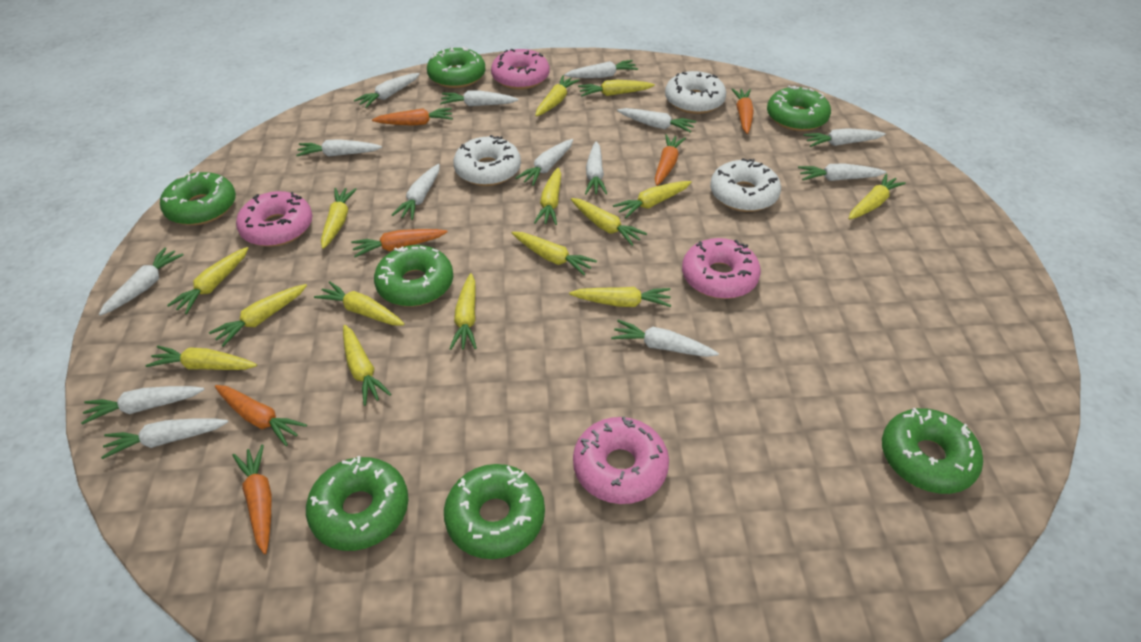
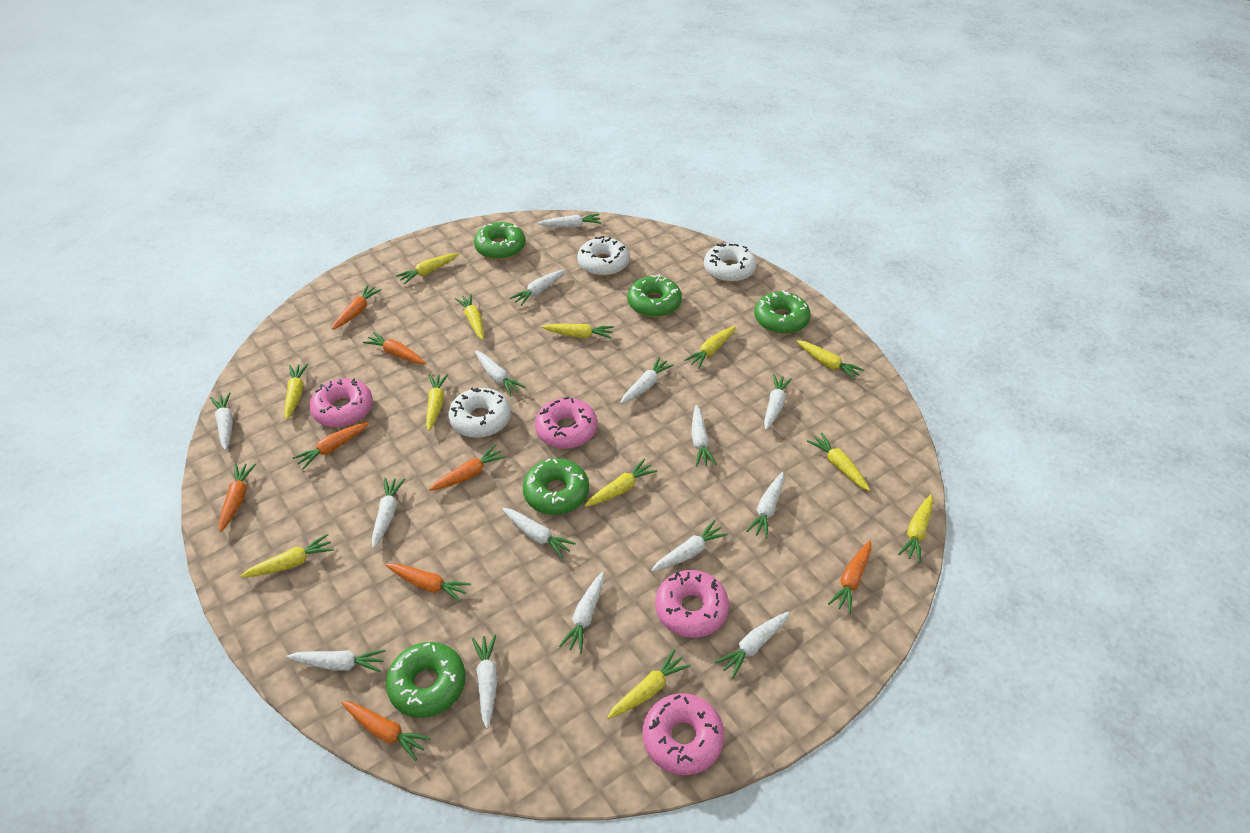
green donut: [160,172,236,225] [306,456,408,551] [374,245,453,307] [427,46,486,88] [444,464,545,559] [767,86,831,131] [882,408,983,494] = 7 -> [386,642,466,718] [474,222,525,260] [523,458,589,515] [627,275,682,317] [754,290,811,334] = 5
orange carrot: [215,385,307,446] [232,444,272,554] [351,229,448,257] [372,108,453,126] [655,134,686,186] [731,88,754,134] = 6 -> [219,464,256,532] [293,422,369,470] [332,285,382,330] [342,701,431,761] [362,332,425,364] [385,563,471,603] [429,445,506,491] [828,540,871,614] = 8
white carrot: [81,386,205,425] [99,247,184,316] [101,419,228,459] [296,139,382,156] [354,73,420,108] [392,164,440,220] [440,91,519,106] [516,139,573,186] [564,60,638,78] [585,141,607,195] [611,320,719,357] [617,108,696,133] [798,164,886,181] [803,128,886,147] = 14 -> [210,392,233,450] [287,650,386,672] [372,478,405,548] [472,635,497,729] [475,351,526,397] [502,508,576,559] [510,269,565,306] [537,214,601,228] [559,571,604,654] [620,357,674,404] [651,520,728,572] [691,405,716,466] [715,611,790,679] [746,472,784,539] [764,374,792,430] = 15
yellow carrot: [146,346,257,370] [167,247,249,314] [209,284,307,347] [314,281,405,325] [321,188,357,249] [343,325,391,406] [449,273,477,350] [512,232,597,276] [534,167,561,225] [535,76,580,117] [569,287,671,307] [571,198,647,246] [578,80,655,97] [613,181,692,218] [849,174,906,220] = 15 -> [241,534,334,577] [284,364,308,420] [396,253,458,284] [426,374,448,431] [455,294,484,340] [542,324,614,339] [584,459,657,507] [607,649,691,719] [684,326,736,369] [797,340,864,380] [807,433,870,491] [898,494,933,563] = 12

